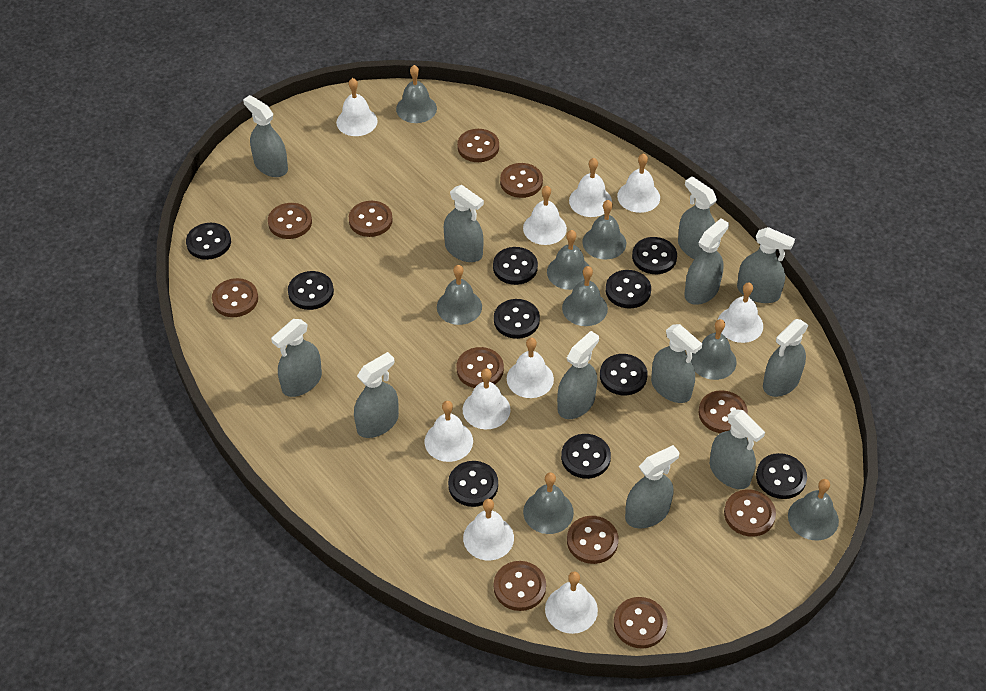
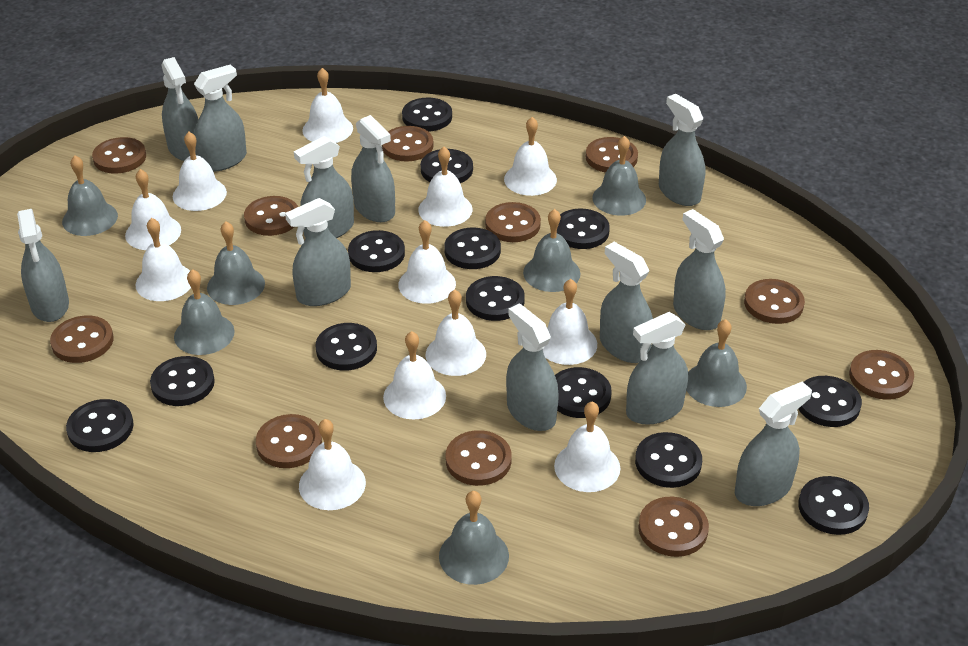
black button: [186,223,231,260] [288,271,334,310] [448,461,498,507] [493,247,538,285] [494,299,540,339] [561,434,611,479] [600,354,647,396] [606,270,651,308] [632,237,677,274] [756,453,807,499] = 10 -> [66,399,134,452] [150,356,215,406] [316,323,377,371] [348,230,405,272] [402,98,452,132] [420,149,473,183] [444,228,501,269] [466,276,525,321] [555,367,612,418] [557,208,610,249] [635,432,702,488] [798,476,869,535] [799,376,862,427] = 13
grey bell: [396,65,437,123] [437,265,482,325] [523,472,574,534] [547,230,589,290] [562,266,608,326] [582,200,626,260] [691,319,737,380] [788,479,839,540] = 8 -> [62,156,118,236] [174,269,235,355] [207,222,265,305] [439,491,509,585] [523,209,581,292] [592,136,646,216] [686,319,747,407] = 7
white bell: [336,78,378,136] [425,401,473,462] [463,369,511,429] [463,499,514,560] [507,337,554,398] [523,185,567,245] [545,571,598,634] [569,158,612,217] [617,153,660,213] [718,282,763,343] = 10 -> [125,169,181,250] [136,218,191,301] [173,132,227,211] [299,419,366,510] [302,68,353,143] [383,331,446,419] [398,220,456,304] [418,147,472,227] [426,289,486,376] [504,117,557,196] [543,279,597,365] [554,401,620,492] = 12

